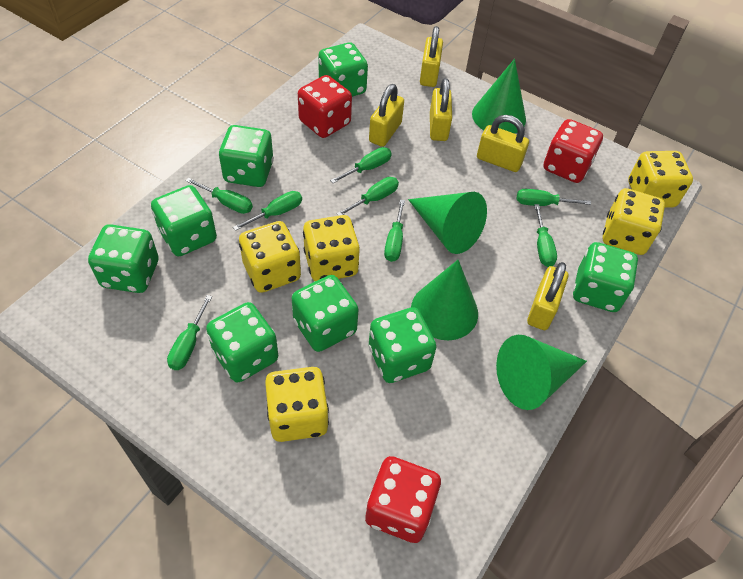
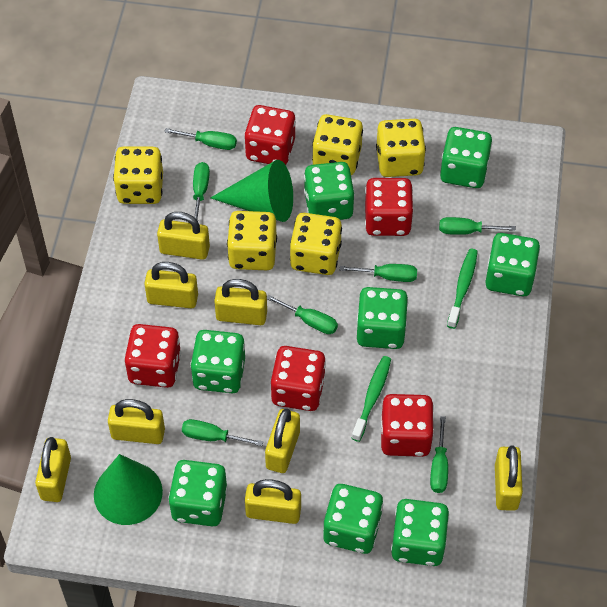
green cone: [408,192,487,254] [411,260,478,340] [472,59,526,134] [496,335,587,410] = 4 -> [94,454,163,525] [210,160,293,222] = 2
green screwdriver: [167,295,212,370] [186,178,253,214] [233,191,302,231] [330,147,392,183] [337,177,399,216] [384,200,405,262] [517,189,591,206] [534,204,557,267] = 8 -> [164,128,237,150] [182,419,263,446] [193,162,210,221] [267,295,338,334] [340,264,417,282] [430,416,448,493] [439,217,516,235] = 7
green toothbrush: none = 0 -> [351,356,391,442] [447,249,478,329] = 2
red dice: [298,75,352,138] [365,456,441,543] [543,119,603,183] = 3 -> [125,324,181,388] [244,105,296,165] [271,346,326,411] [365,178,414,236] [381,394,434,457] = 5
yellow padlock: [369,84,404,147] [420,26,443,87] [430,78,452,141] [477,115,529,172] [527,262,568,330] = 5 -> [35,437,71,502] [108,399,165,444] [144,262,198,308] [157,212,210,260] [214,279,267,325] [245,479,301,524] [265,408,300,473] [495,446,523,511] = 8

